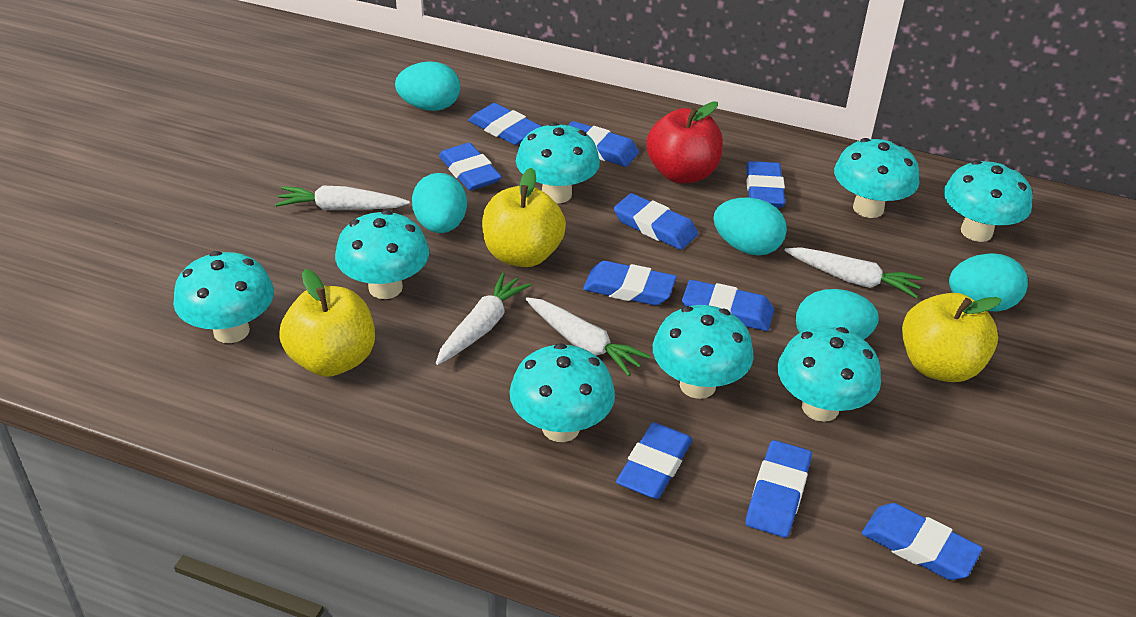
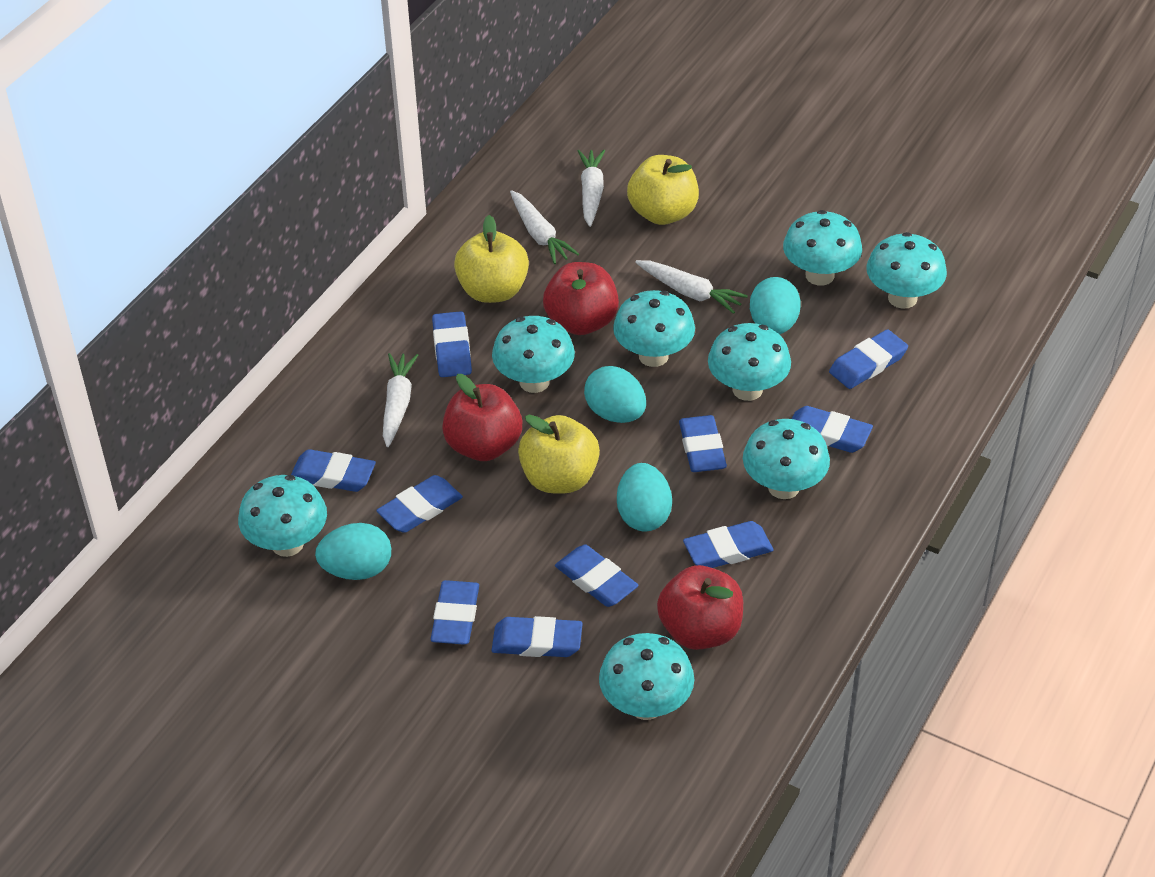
red apple: [646,101,723,183] = 1 -> [442,374,522,461] [543,262,619,335] [657,565,743,650] = 3
turquoise egg: [395,61,460,111] [412,173,467,233] [713,198,787,256] [796,289,878,339] [949,253,1028,311] = 5 -> [315,523,391,580] [584,366,646,423] [617,463,672,531] [750,277,801,334] = 4

